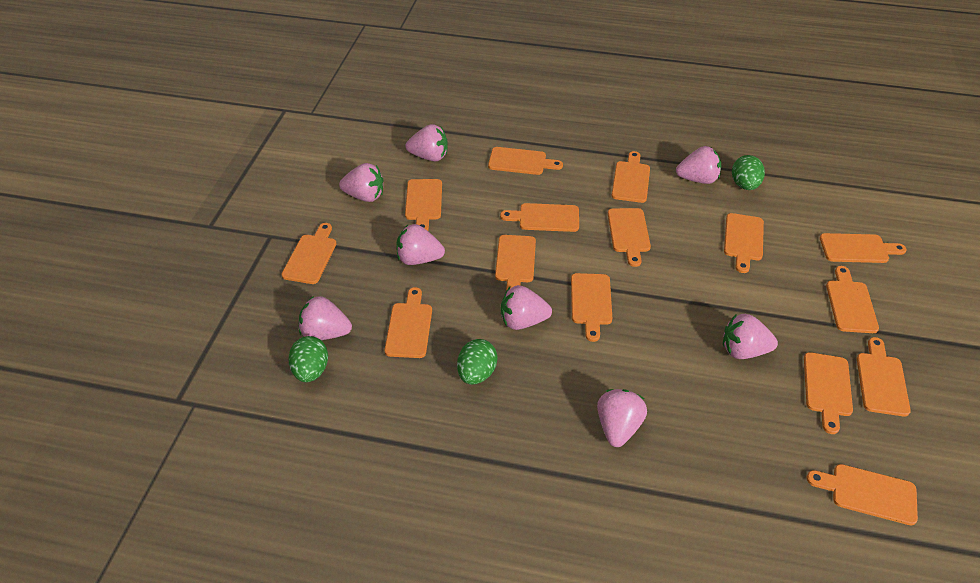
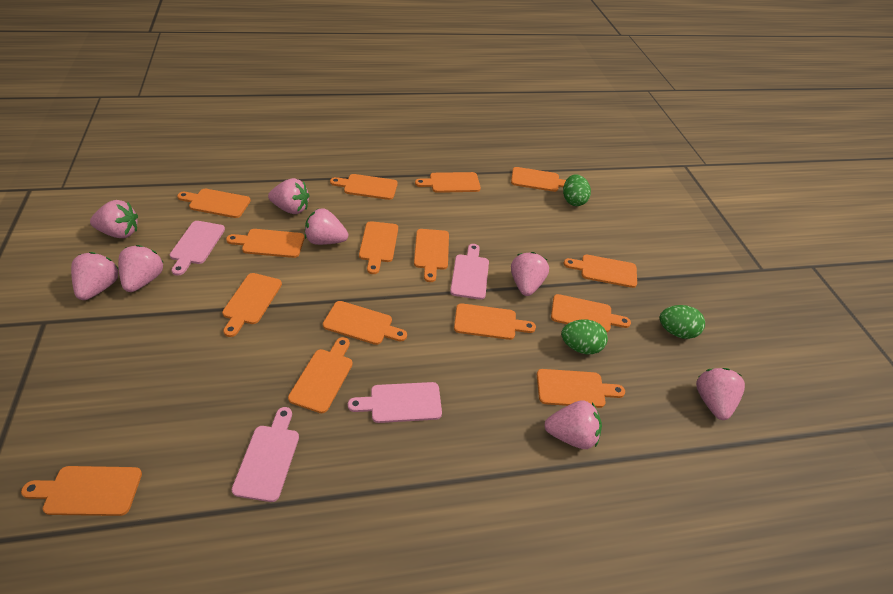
pink cutting board: none = 0 -> [170,221,225,276] [232,407,299,502] [348,382,442,423] [450,244,489,300] = 4

